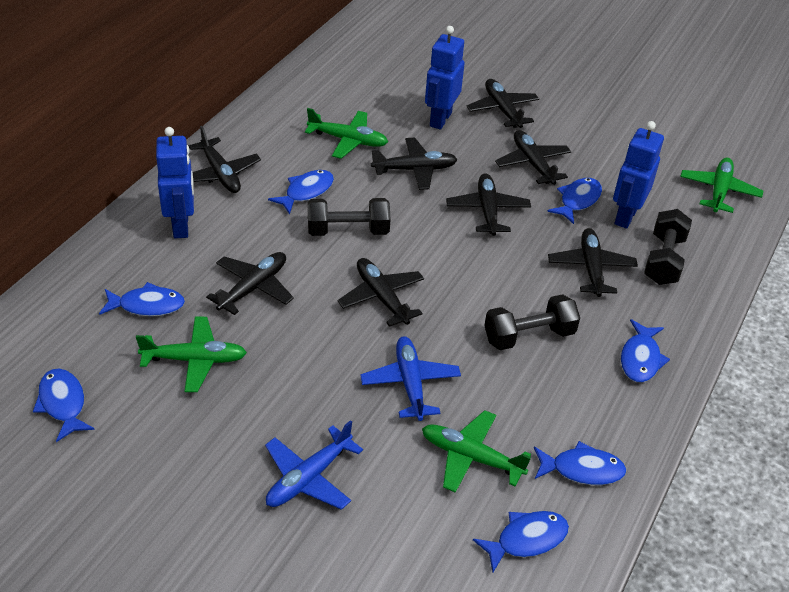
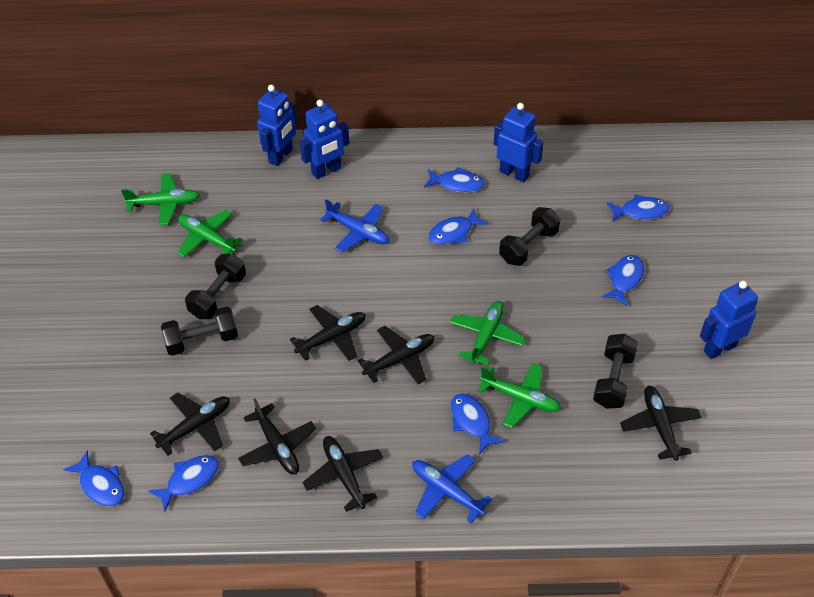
black dumbbell: [308,198,391,236] [484,294,580,350] [644,209,692,285] = 3 -> [161,307,238,356] [185,254,246,319] [499,207,560,266] [593,334,638,409] = 4
black plane: [189,126,261,193] [206,252,294,315] [338,258,424,327] [371,138,458,190] [446,173,531,236] [466,79,539,128] [495,130,571,185] [548,228,638,297] = 8 -> [150,393,230,455] [238,399,316,475] [290,305,366,361] [303,436,383,512] [358,326,434,384] [620,386,702,461] = 6
blue robot: [156,127,194,238] [425,26,465,130] [613,121,664,229] = 3 -> [257,85,297,166] [300,100,349,179] [494,103,544,183] [700,281,758,359] = 4

